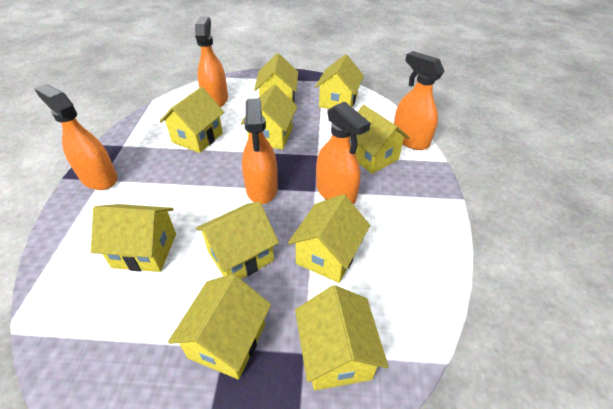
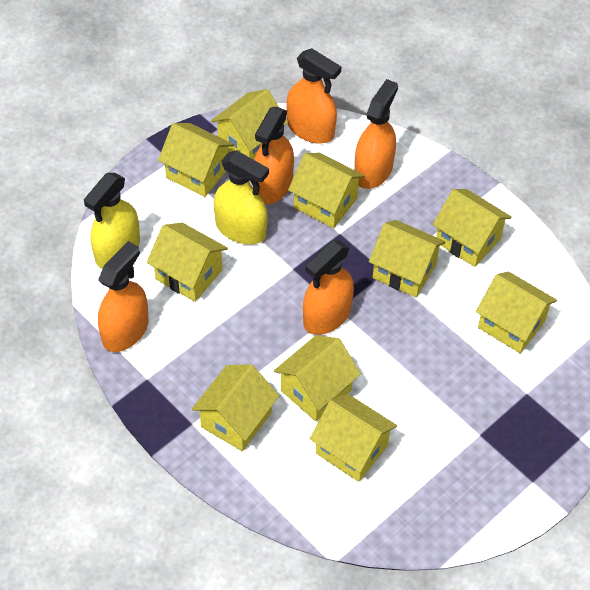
yellow spray bottle: none = 0 -> [84,173,140,269] [214,150,269,245] = 2

